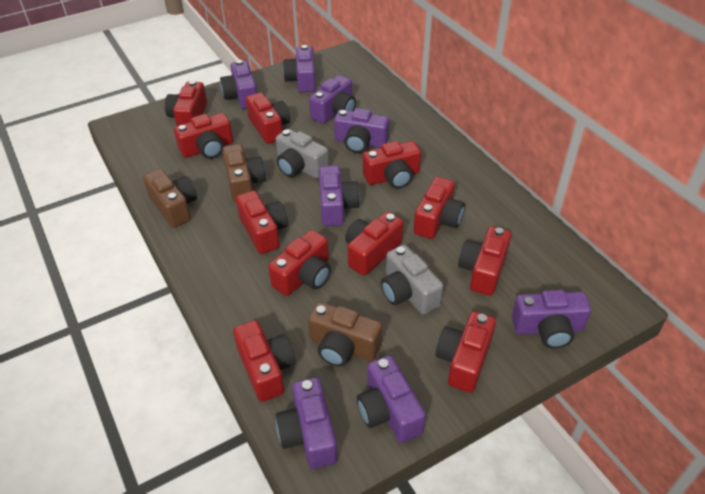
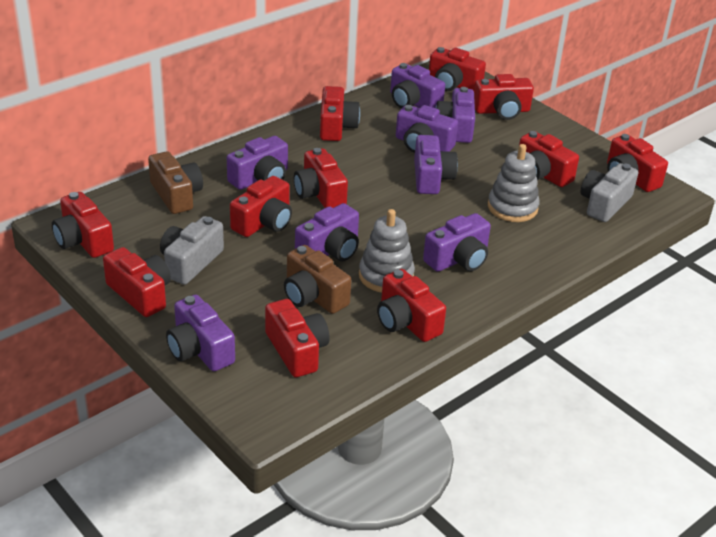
brown camera: [143,169,197,228] [222,144,266,202] [308,302,382,367] = 3 -> [148,151,203,214] [284,245,351,314] = 2
grey stacking toy: none = 0 -> [359,209,415,293] [488,144,540,222] = 2

